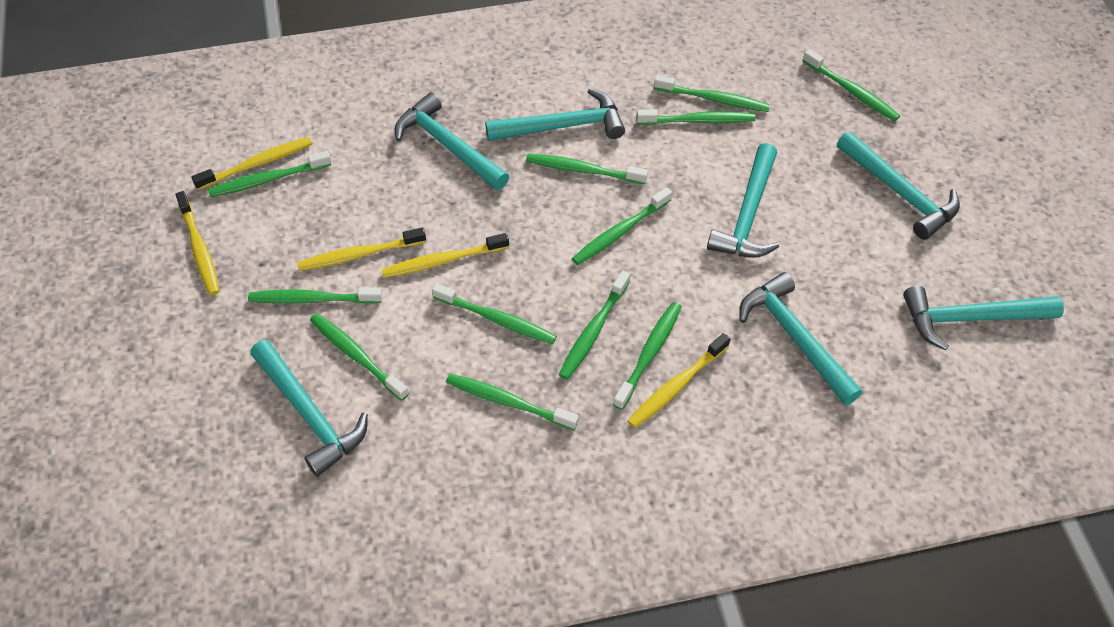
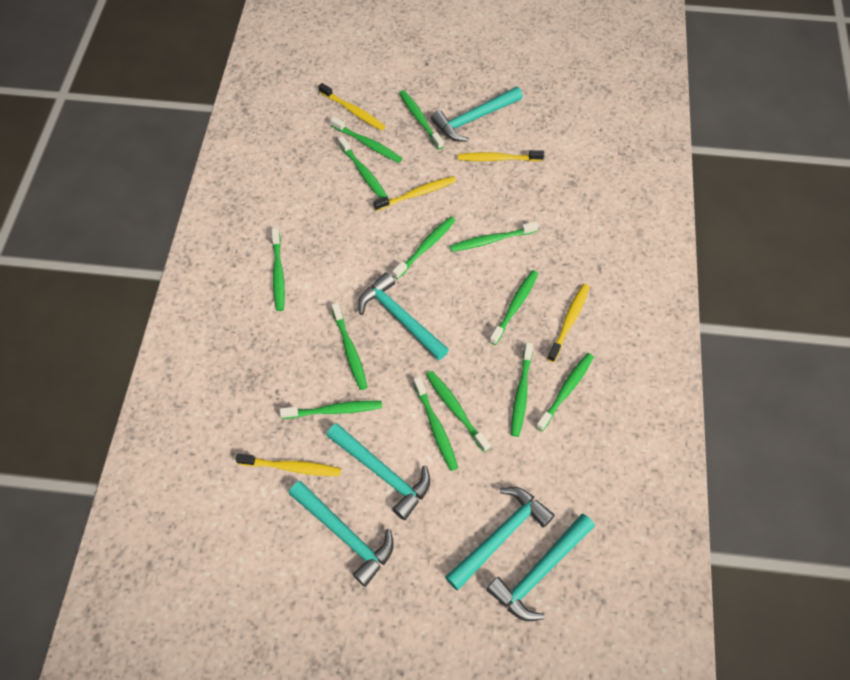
green toothbrush: [208,151,331,197] [248,287,382,304] [310,313,409,401] [432,283,557,345] [446,374,579,430] [526,153,648,184] [559,270,630,380] [572,187,672,265] [613,302,682,410] [637,109,756,125] [654,75,770,112] [803,49,900,121] = 12 -> [272,228,285,311] [280,401,382,419] [330,117,402,163] [331,303,368,390] [338,136,388,198] [392,217,456,279] [399,90,444,149] [413,377,458,471] [426,371,490,452] [450,221,538,252] [489,270,539,345] [511,342,533,437] [536,353,594,431] = 13
turquoise hammer: [250,340,368,477] [395,92,509,190] [485,88,625,141] [707,143,779,258] [739,272,862,405] [837,131,960,240] [903,286,1064,350] = 7 -> [289,481,394,587] [326,423,430,520] [358,272,449,360] [431,87,523,142] [445,487,555,590] [486,514,595,621] = 6

